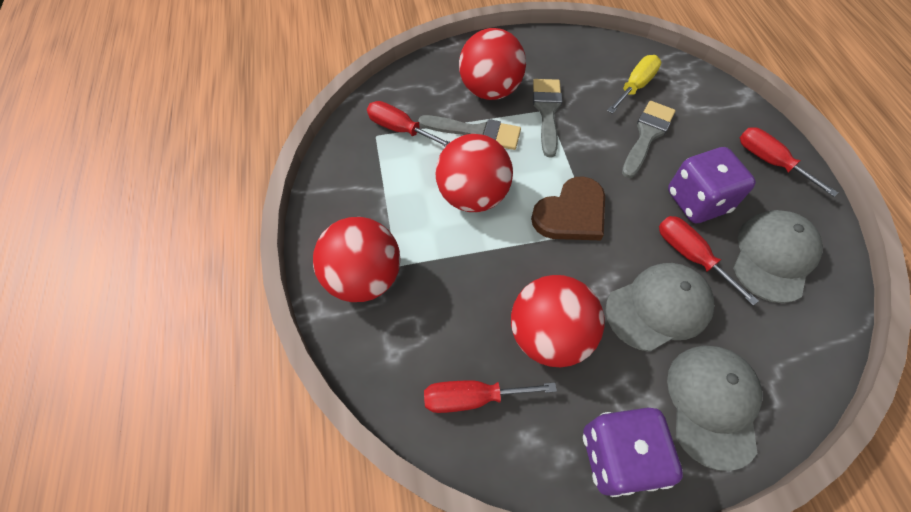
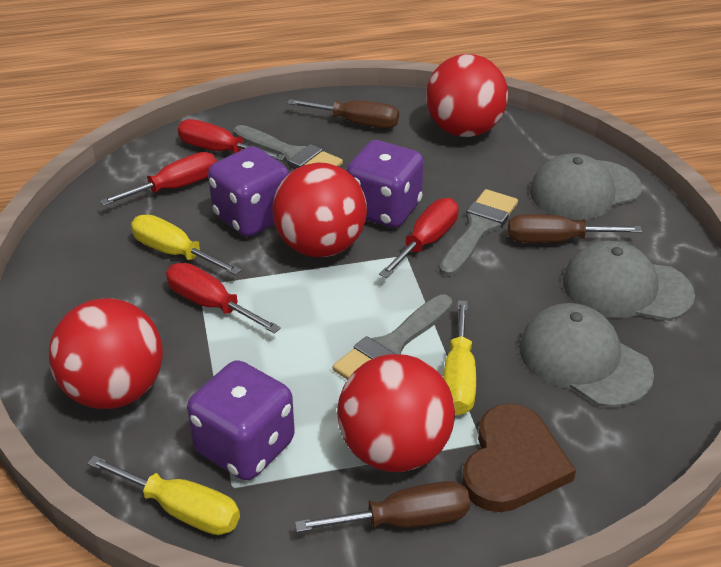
brown screwdriver: none = 0 -> [287,99,399,128] [295,481,470,532] [508,214,642,243] = 3
purple dice: [583,407,683,497] [668,147,756,223] = 2 -> [187,360,295,480] [208,146,289,237] [346,140,424,228] = 3
yellow screwdriver: [607,55,661,114] = 1 -> [87,456,240,535] [131,214,241,275] [443,300,476,415] = 3

